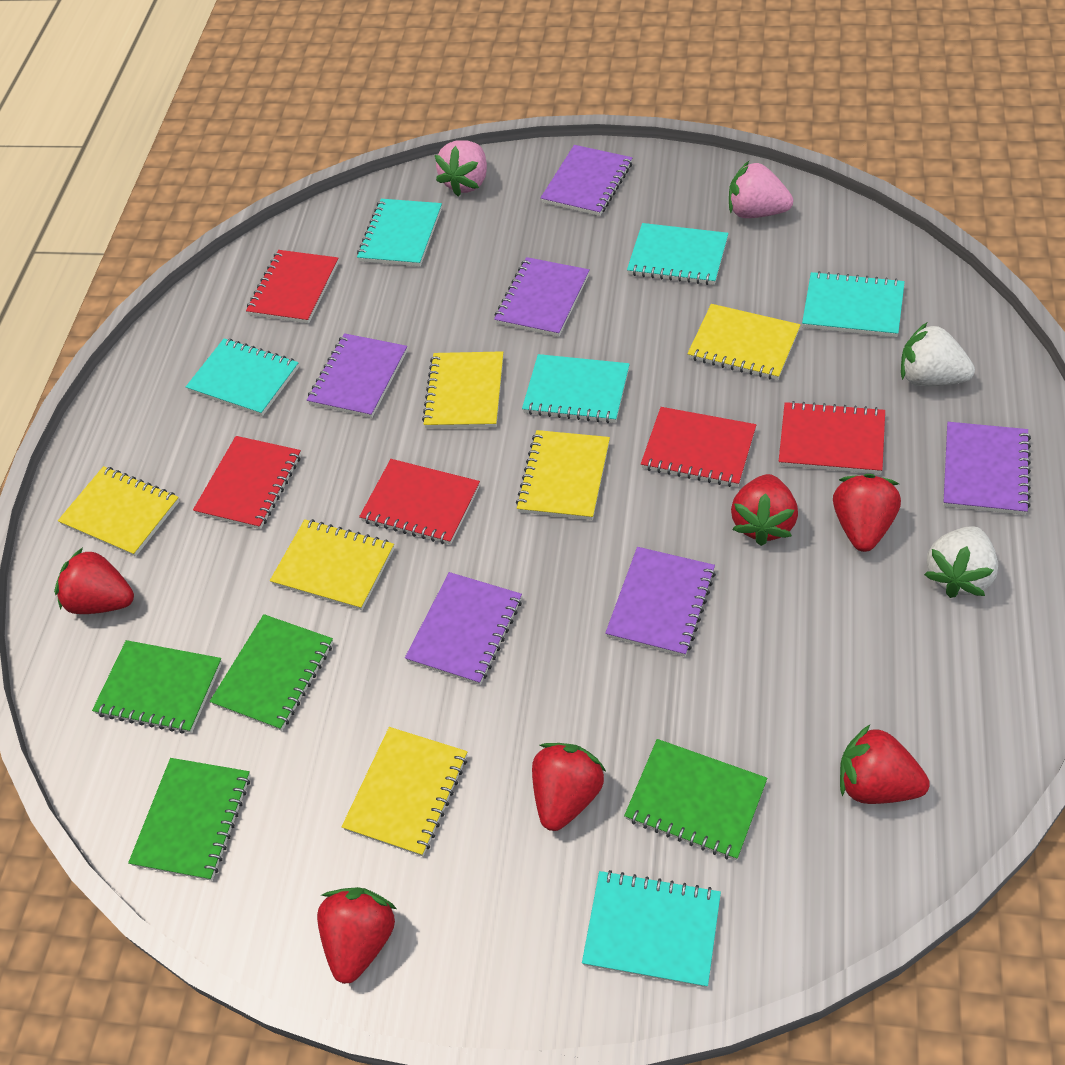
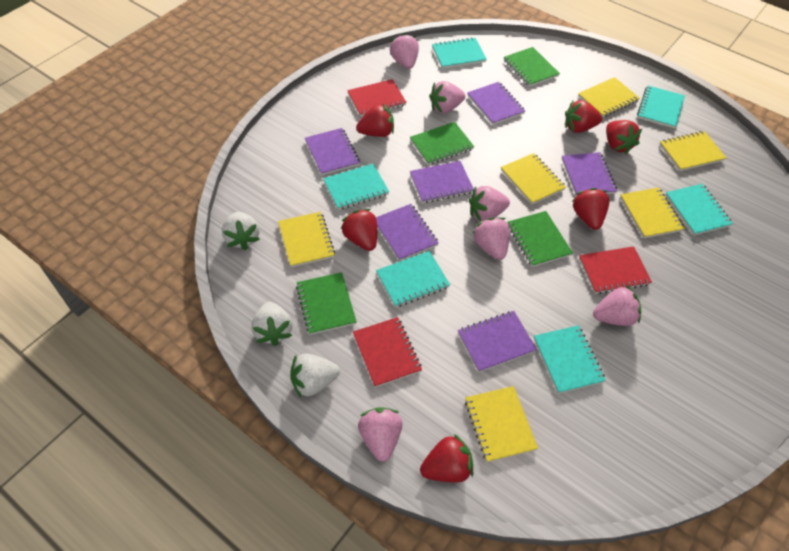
pink strawberry: [435,140,487,196] [729,161,793,218] = 2 -> [358,407,402,462] [390,33,419,69] [429,81,465,113] [469,186,510,222] [472,217,510,260] [593,285,641,326] = 6
red notebook: [193,436,301,529] [246,250,339,323] [359,459,480,544] [641,407,756,487] [779,401,885,474] = 5 -> [347,79,407,117] [353,317,422,388] [579,246,652,294] = 3
white strawberry: [901,323,975,386] [924,526,998,598] = 2 -> [222,212,260,250] [251,302,292,346] [290,354,340,397] = 3

